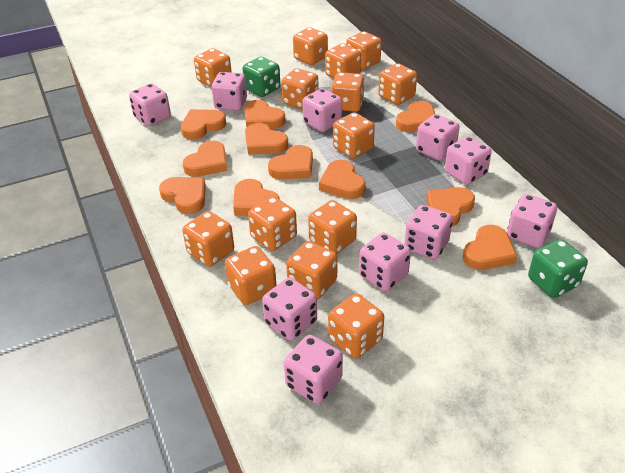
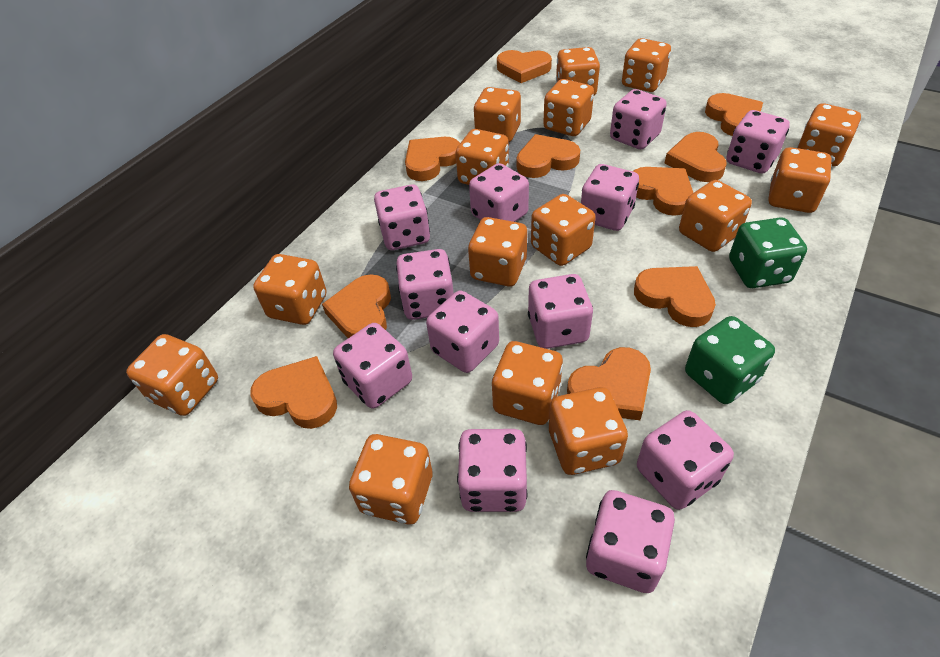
orange dice: [182,211,234,267] [194,48,232,87] [225,246,277,305] [248,196,297,251] [281,68,318,109] [286,241,337,300] [293,27,328,65] [308,200,357,254] [325,43,361,79] [328,294,384,359] [331,72,365,112] [333,112,375,159] [346,31,382,70] [378,63,417,105] = 14 -> [126,334,218,416] [253,254,327,325] [349,434,432,524] [455,129,509,185] [468,217,527,287] [474,87,521,142] [492,341,563,425] [531,194,596,266] [543,79,594,136] [549,387,628,475] [556,47,600,96] [622,38,671,92] [679,180,752,252] [769,147,832,213] [797,103,861,166] = 15
orange heart: [159,177,206,214] [181,109,226,140] [183,141,227,177] [233,179,280,216] [244,100,285,129] [245,123,288,154] [268,145,313,180] [319,160,366,199] [396,101,435,132] [426,187,475,227] [463,225,517,270] = 11 -> [250,356,337,429] [322,274,391,338] [405,137,460,181] [497,50,552,83] [517,134,580,178] [567,347,651,420] [633,167,693,216] [634,266,716,327] [665,132,726,182] [705,93,763,136] = 10
pink dice: [129,83,171,126] [212,72,247,111] [262,277,317,341] [284,335,343,404] [302,88,342,132] [359,233,411,291] [404,205,453,260] [416,114,460,161] [445,136,492,185] [507,194,557,248] = 10 -> [333,323,412,409] [374,184,430,250] [396,249,454,320] [426,291,499,373] [457,429,528,512] [469,163,529,222] [528,274,593,349] [581,164,639,231] [586,490,675,593] [610,89,667,149] [637,410,734,510] [726,110,790,173] = 12

